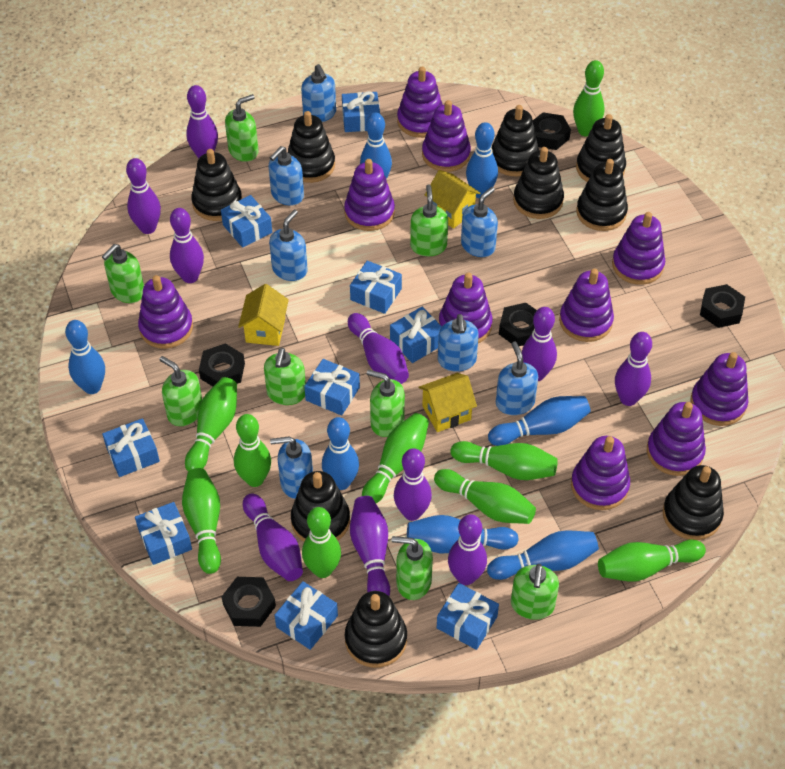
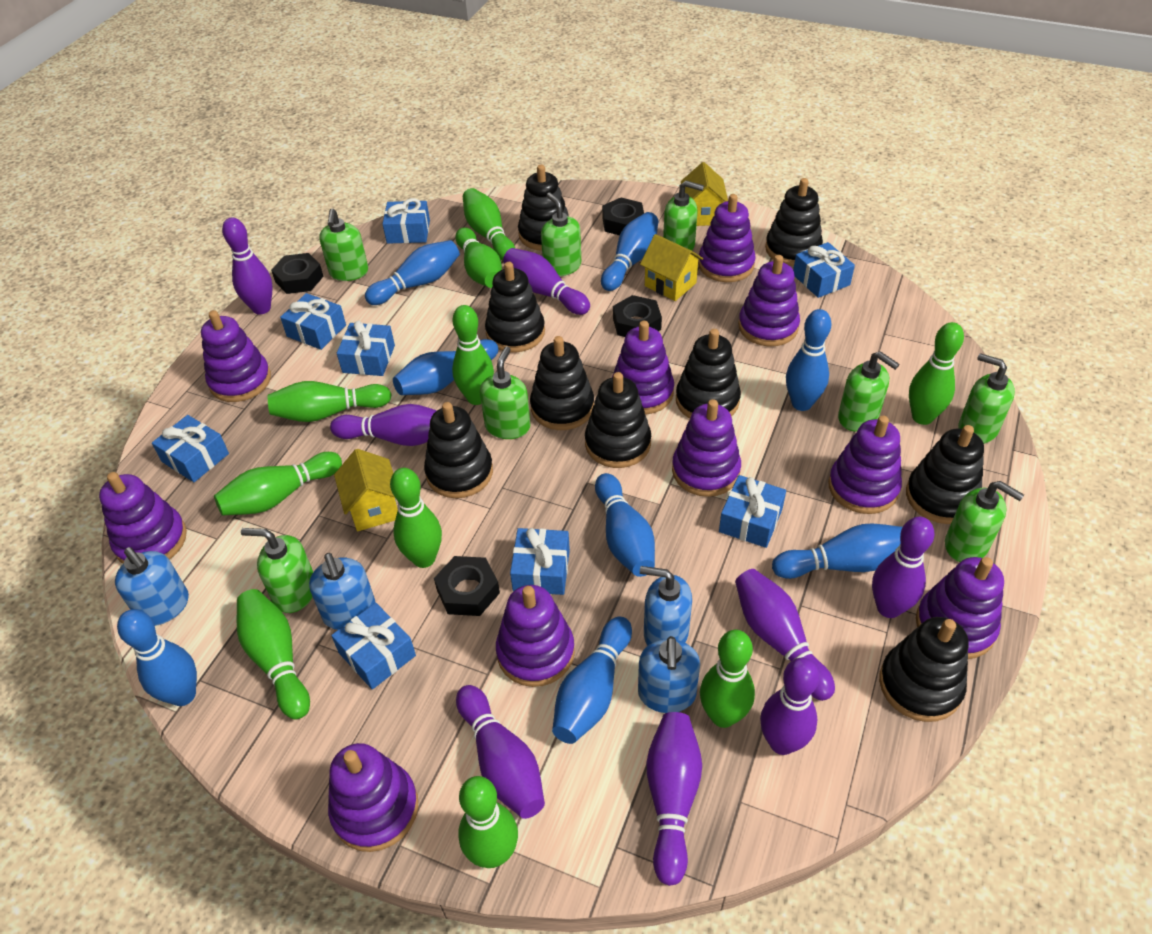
black nut: [199,343,245,386] [222,577,276,627] [499,303,537,346] [533,112,571,150] [700,284,745,328] = 5 -> [271,253,324,294] [434,556,500,616] [602,198,644,235] [613,295,662,337] = 4
blue bowling pin: [65,320,105,394] [322,417,359,490] [360,113,392,179] [407,515,519,553] [466,122,498,198] [487,531,599,580] [488,396,591,446] = 7 -> [117,610,197,706] [365,240,460,305] [393,339,498,395] [552,617,632,744] [595,473,655,577] [601,212,659,291] [772,524,902,579] [786,309,831,411] = 8
blue gift: [102,418,160,477] [135,502,192,565] [221,195,272,248] [275,581,338,650] [304,359,360,415] [342,91,380,132] [350,261,402,314] [390,307,442,363] [437,583,499,650] = 9 -> [152,415,229,482] [280,293,346,350] [331,603,416,690] [337,321,395,376] [383,198,430,244] [510,528,570,595] [719,475,786,548] [793,242,855,298] = 8
blue soap dispenser: [269,146,304,206] [269,210,308,281] [270,436,313,499] [301,64,336,122] [438,314,479,372] [461,187,498,257] [496,342,538,415] = 7 -> [115,547,189,626] [309,553,376,630] [638,636,700,713] [640,566,692,646] = 4
green bowling pin: [182,468,221,574] [185,377,237,471] [234,414,271,487] [302,507,341,578] [362,413,429,503] [434,469,536,524] [451,441,558,480] [573,60,605,136] [598,540,706,582] = 9 -> [214,452,342,516] [237,589,310,720] [268,381,392,422] [390,468,442,568] [452,305,494,405] [455,227,502,288] [458,776,518,868] [463,188,515,261] [700,630,755,728] [909,322,964,425] = 10
purple bowling pin: [126,158,161,234] [170,208,204,283] [186,85,218,159] [243,493,303,581] [348,313,409,384] [350,496,390,596] [394,448,432,521] [448,514,487,585] [522,307,557,381] [615,332,652,406] = 10 -> [222,217,273,315] [330,404,437,446] [456,685,545,819] [503,248,590,315] [647,712,702,886] [735,569,835,701] [760,658,820,755] [872,517,934,618] = 8

